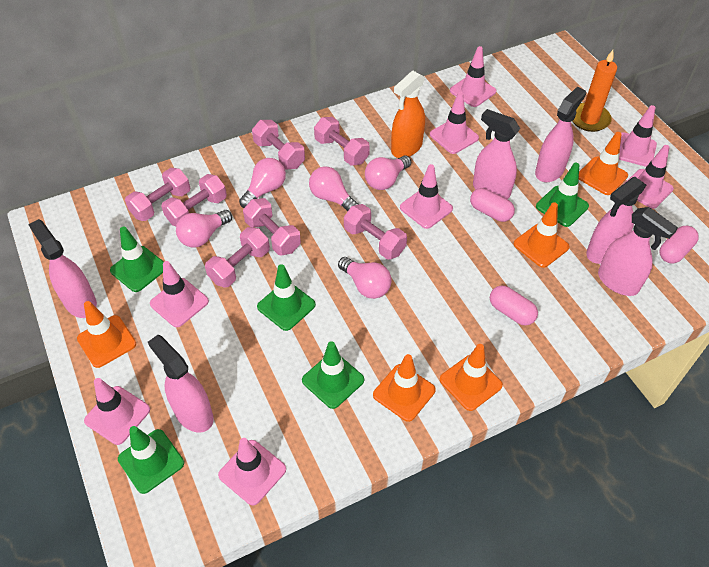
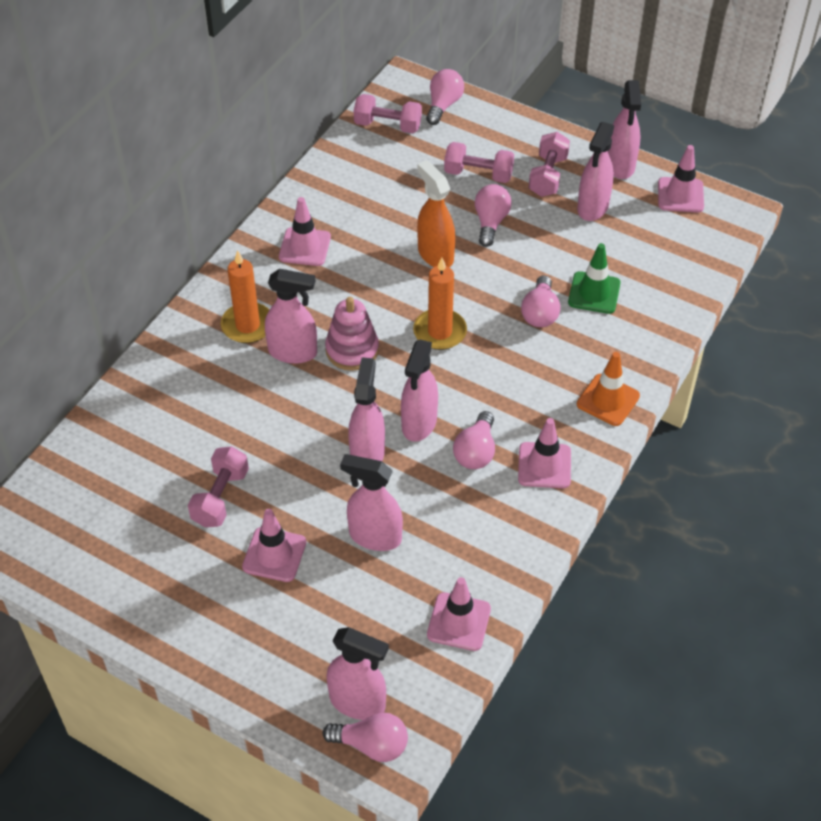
green traffic cone: [110,226,164,292] [118,426,184,494] [257,264,316,331] [302,341,364,409] [536,163,589,227] = 5 -> [568,243,621,314] = 1
orange candle: [573,50,617,132] = 1 -> [221,250,269,343] [413,257,467,350] = 2
orange traffic cone: [77,301,136,368] [373,354,436,422] [440,344,503,411] [514,203,570,268] [579,132,628,195] = 5 -> [577,352,640,426] = 1
pink capsule: [470,188,515,222] [490,286,538,326] [660,226,699,264] = 3 -> none = 0
pink dumbbell: [125,168,190,221] [161,174,227,227] [205,227,270,287] [243,198,301,255] [252,120,305,170] [314,117,370,166] [344,204,407,260] = 7 -> [188,446,249,527] [354,94,422,133] [444,142,514,183] [529,132,570,197] = 4
pink spray bottle: [28,219,97,318] [148,335,214,433] [473,109,520,199] [535,87,586,182] [586,177,646,264] [598,207,678,296] = 6 -> [265,269,317,364] [327,627,389,720] [340,454,403,551] [348,357,385,461] [401,339,438,442] [577,122,614,221] [608,80,641,179] = 7
pink stacking toy: none = 0 -> [325,297,379,371] = 1
pink traffic cone: [84,378,150,445] [150,261,209,327] [218,438,286,505] [400,164,453,229] [430,92,479,154] [450,46,496,107] [619,105,657,167] [625,145,674,209] = 8 -> [242,509,306,582] [279,197,331,266] [427,577,491,651] [518,418,571,488] [658,145,704,213] = 5

